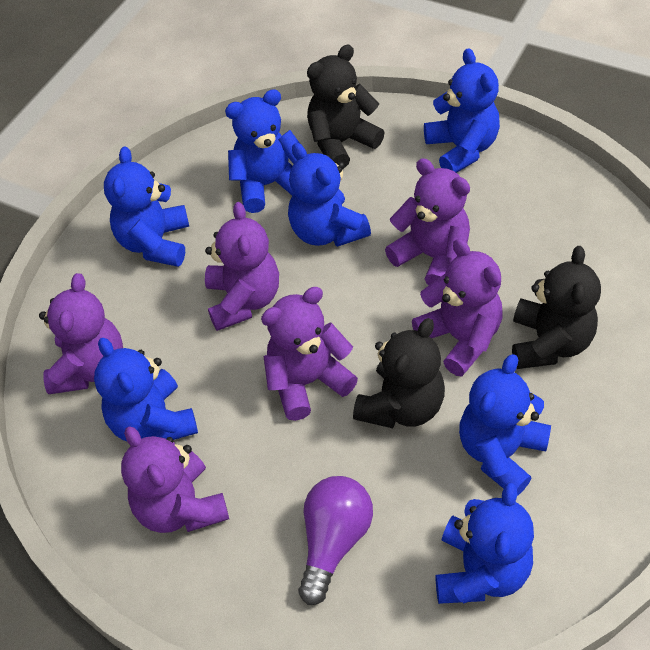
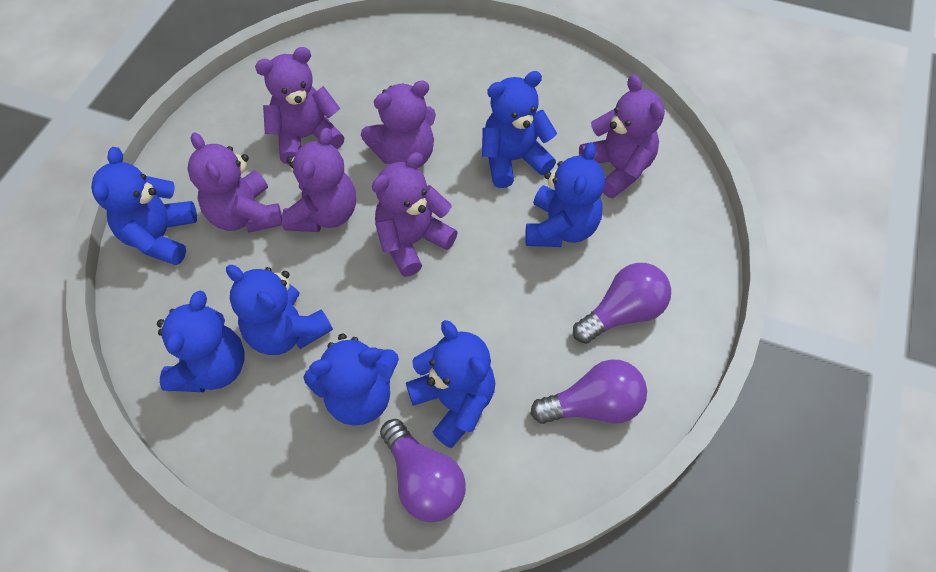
black teddy bear: [307,45,385,169] [353,318,445,428] [512,246,601,369] = 3 -> none = 0
purple light bulb: [298,476,373,605] = 1 -> [380,419,466,522] [531,359,647,424] [573,263,671,344] = 3

